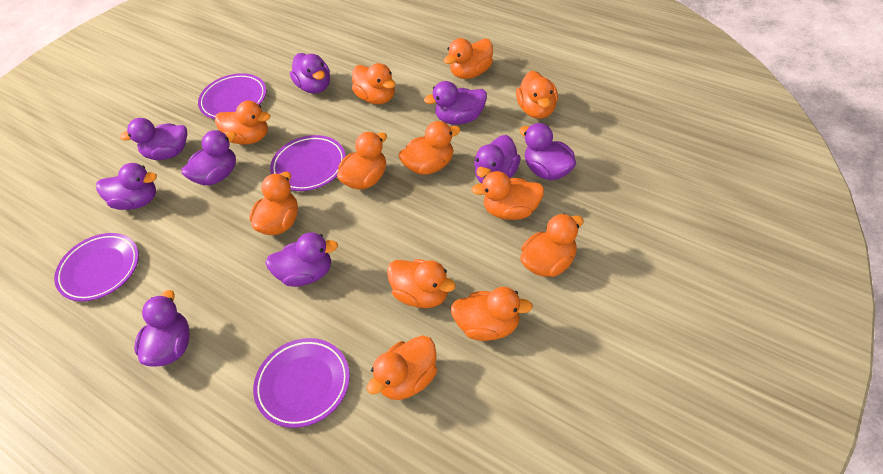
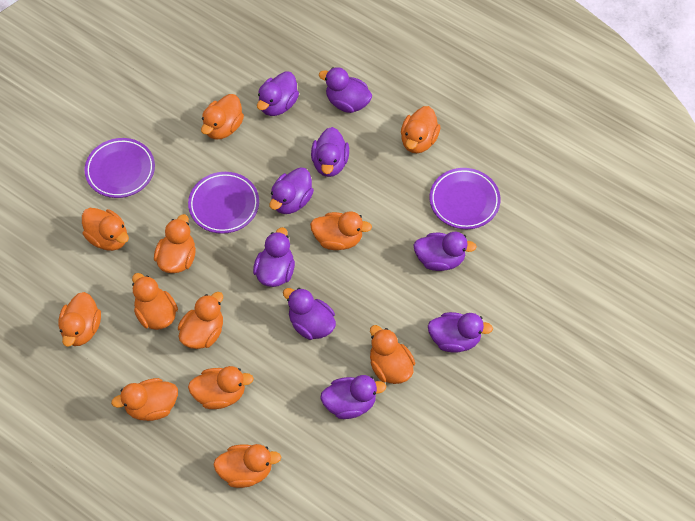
purple plate: [54,233,139,301] [198,73,266,119] [253,338,350,428] [270,135,346,191] = 4 -> [85,138,155,198] [188,172,259,234] [429,168,500,229] = 3

